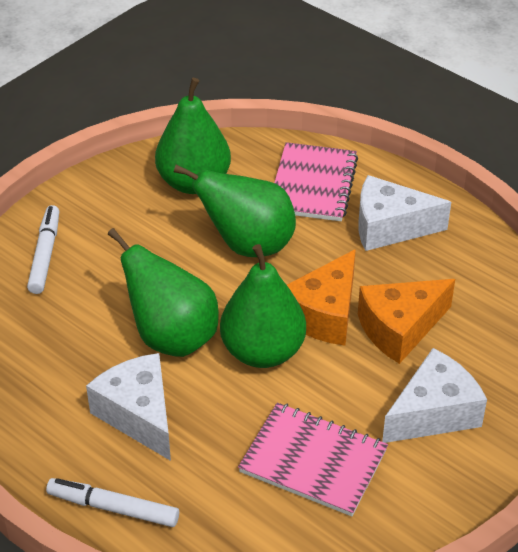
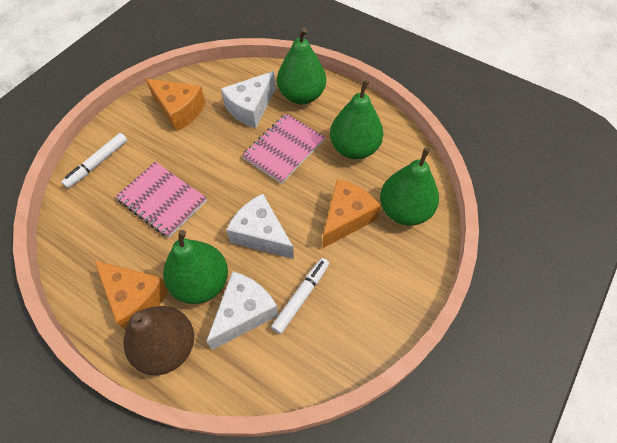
brown pear: none = 0 -> [123,306,194,375] = 1
orange cheese: [287,249,356,345] [358,279,455,364] = 2 -> [94,260,168,330] [146,79,205,132] [322,179,381,249] = 3

